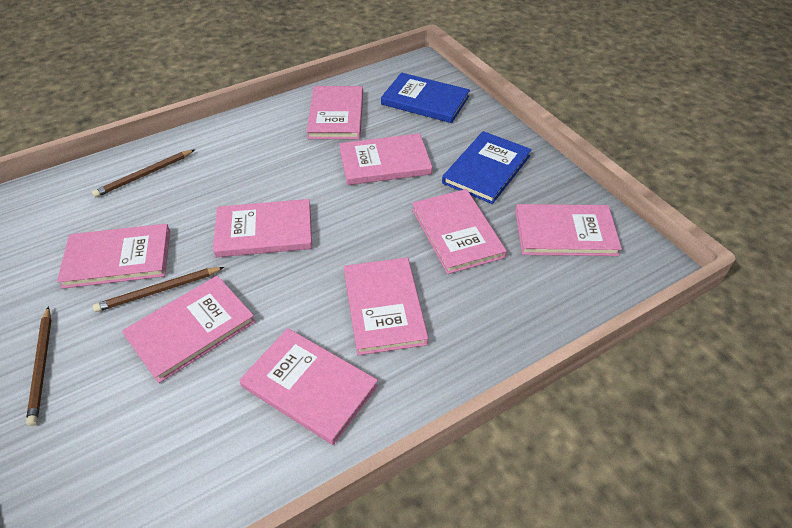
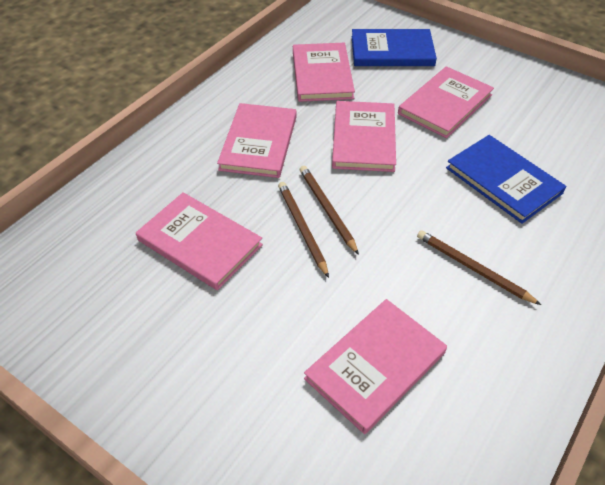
pink book: [57,224,170,289] [122,275,256,383] [213,199,312,257] [239,328,378,445] [306,86,363,139] [339,133,432,185] [344,257,429,355] [412,189,507,274] [515,204,622,256] = 9 -> [136,192,263,290] [217,103,297,178] [293,43,355,102] [304,299,447,434] [332,101,396,172] [398,66,494,138] = 6

